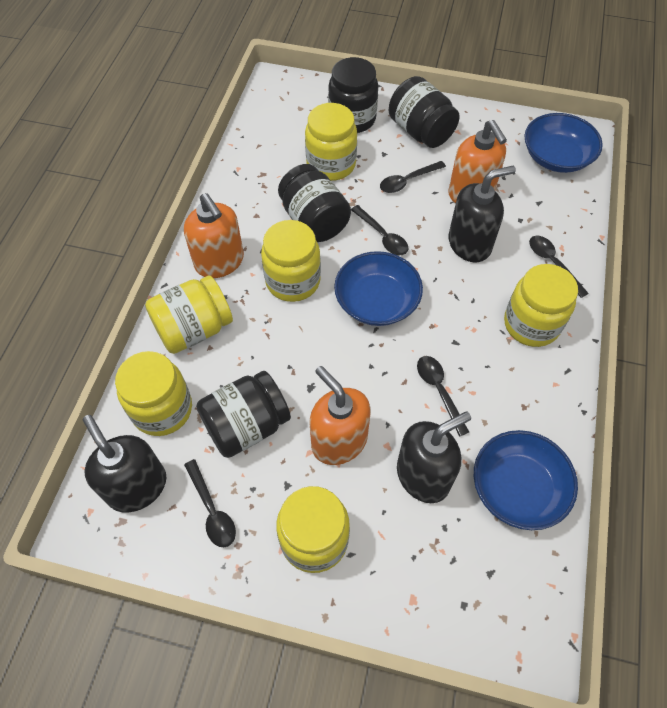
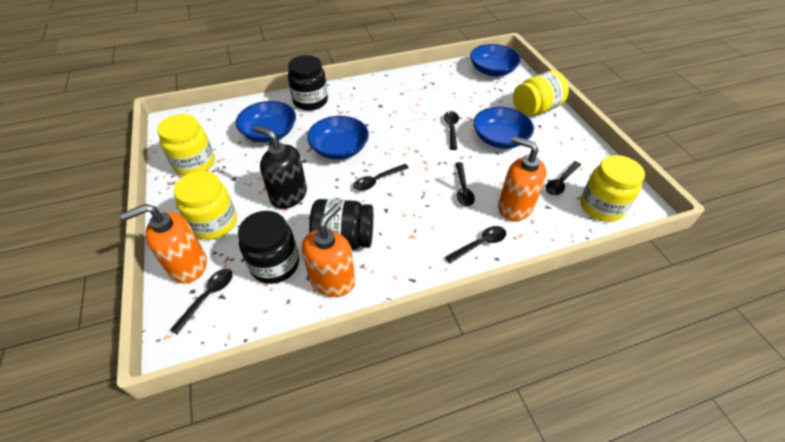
black jar: [196,371,291,458] [278,164,351,242] [328,57,378,133] [389,76,460,148] = 4 -> [238,211,299,284] [288,55,328,111] [309,199,373,250] = 3
black soap dispenser: [83,415,166,513] [397,411,471,503] [448,166,516,262] = 3 -> [253,126,307,209] = 1
black spoon: [184,459,236,547] [351,205,408,255] [380,161,446,193] [417,356,469,436] [529,236,589,298] = 5 -> [170,269,233,334] [353,164,409,191] [444,111,459,150] [445,226,506,263] [455,162,475,206] [545,161,581,195] = 6
blue bowl: [334,251,423,326] [474,430,578,530] [524,113,603,173] = 3 -> [236,101,296,142] [307,116,369,160] [470,44,521,76] [473,107,534,149] = 4
yellow jar: [115,351,192,436] [145,276,233,354] [261,220,321,302] [276,486,350,573] [305,103,357,181] [504,264,578,347] = 6 -> [157,114,215,176] [173,171,237,240] [513,71,569,116] [580,155,645,222] = 4

